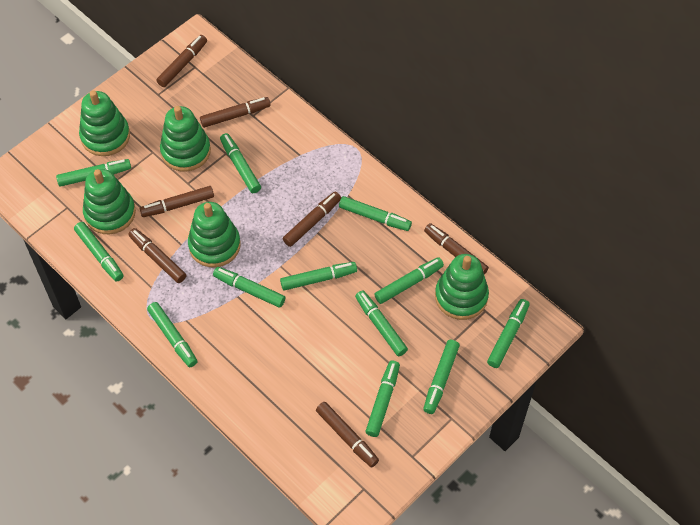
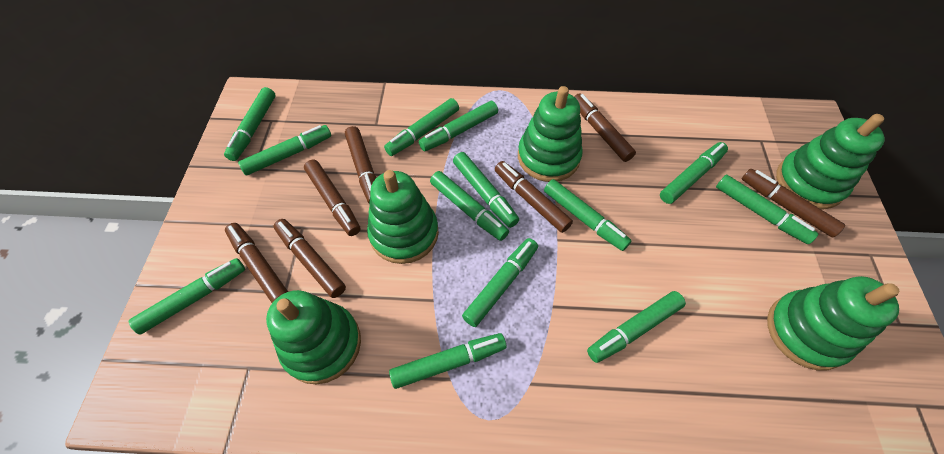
green marker: [56,159,131,187] [74,222,124,282] [147,302,197,367] [213,267,285,308] [220,133,261,193] [280,262,357,291] [339,196,412,231] [355,290,408,356] [365,360,400,437] [374,257,444,304] [423,340,460,414] [487,299,530,368] = 12 -> [129,258,245,335] [224,87,276,161] [238,125,331,176] [384,98,459,156] [389,333,507,389] [419,101,498,151] [430,171,509,241] [453,152,519,228] [462,238,538,327] [544,179,632,251] [587,291,686,363] [660,142,728,204] [716,175,818,244] = 13

